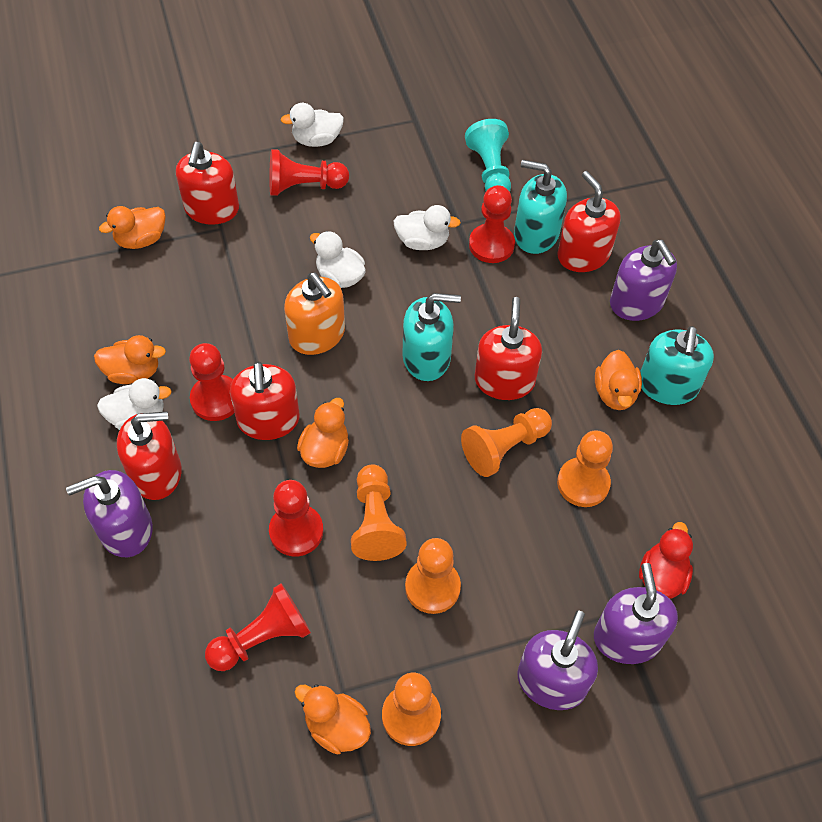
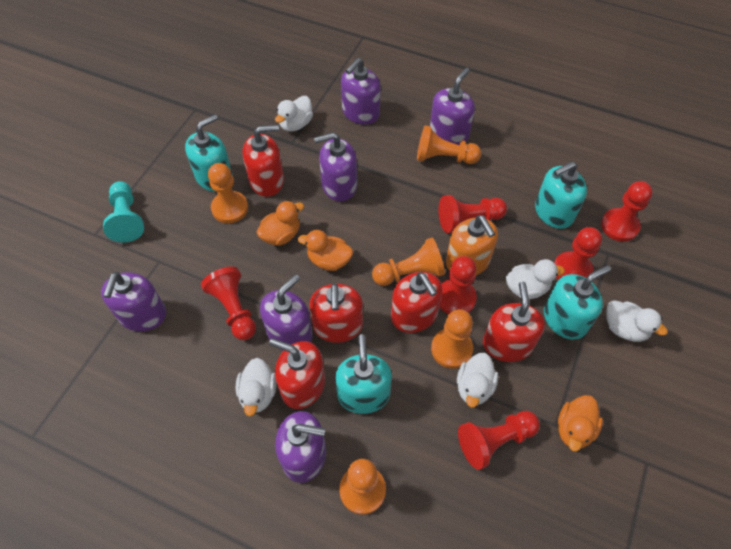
orange duck: [94,335,166,384] [99,206,166,249] [295,685,371,754] [297,398,349,468] [595,350,642,410] = 5 -> [256,201,304,246] [298,230,353,271] [558,395,603,451] = 3
purple soap dispenser: [66,470,153,557] [517,610,598,710] [594,563,678,664] [610,240,677,321] = 4 -> [101,272,166,332] [260,274,313,351] [275,411,326,483] [314,132,357,202] [341,58,381,125] [430,68,475,145] = 6
red duck: [639,522,693,599] = 1 -> none = 0
red pawn: [189,343,234,421] [205,583,311,671] [269,149,349,196] [269,480,323,557] [469,185,515,263] = 5 -> [201,266,256,340] [439,195,507,233] [439,256,477,314] [458,411,540,470] [554,227,602,280] [601,181,653,242] = 6
turquoise soap dispenser: [402,293,461,381] [514,160,567,254] [640,326,714,405] = 3 -> [185,114,233,192] [335,334,392,414] [535,161,587,229] [544,265,611,340] = 4
white duck: [97,378,172,430] [281,103,344,147] [310,231,366,288] [393,205,461,250] = 4 -> [236,358,276,416] [275,96,313,131] [457,353,498,407] [506,259,565,299] [606,301,668,342] = 5

